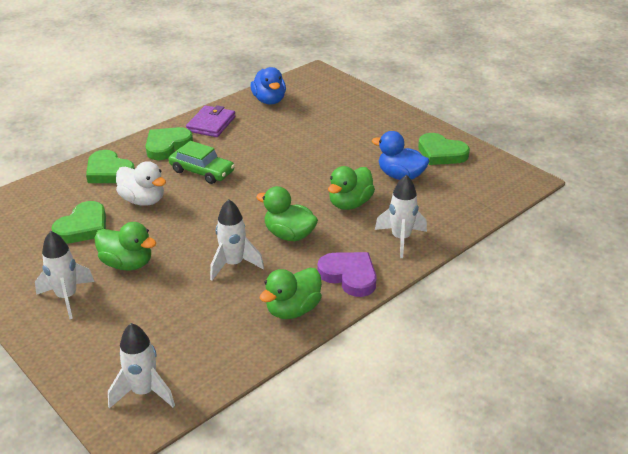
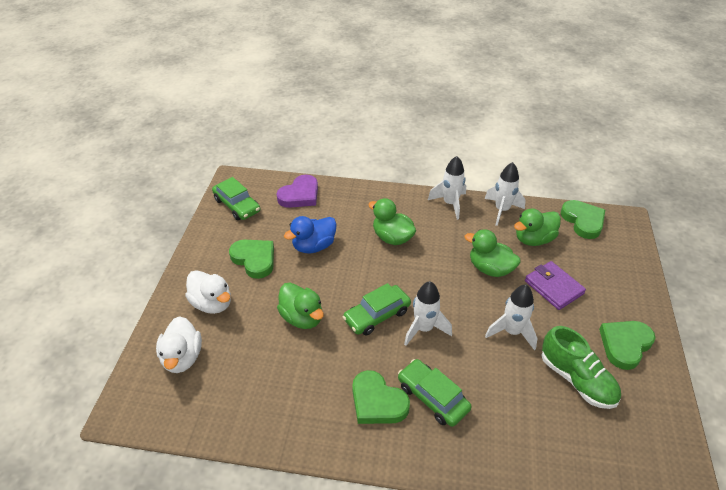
blue duck: [250,67,286,105] [372,131,429,180] = 2 -> [284,216,337,253] = 1
green car: [168,141,235,184] = 1 -> [212,177,260,220] [343,283,411,335] [398,359,472,427] = 3
green shoe: none = 0 -> [541,326,621,409] = 1
white duck: [116,161,166,206] = 1 -> [156,316,202,373] [185,270,231,314] = 2

